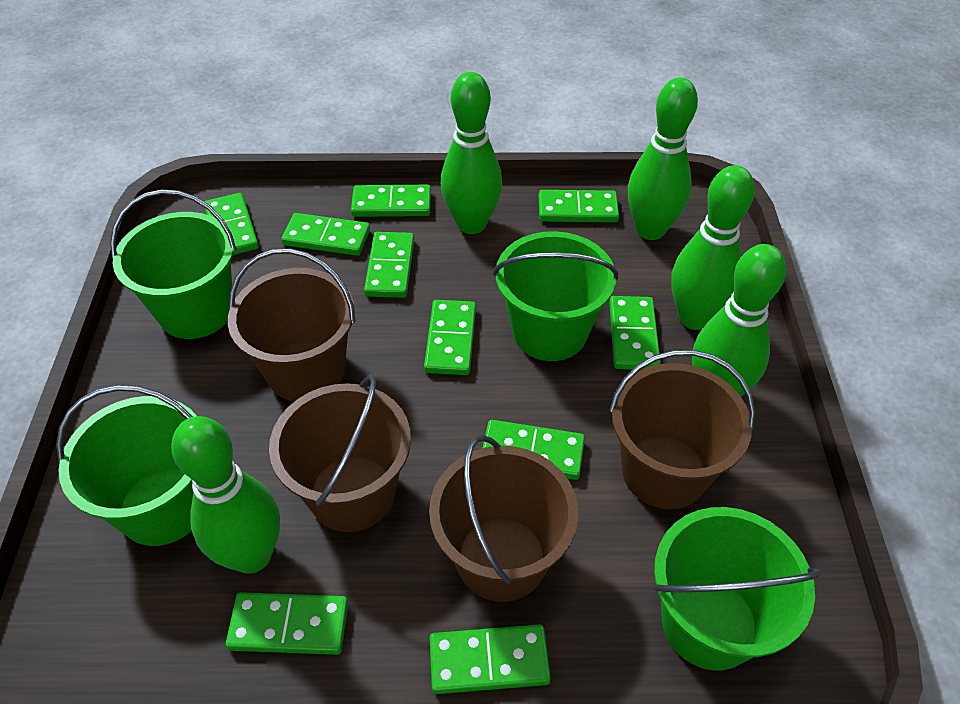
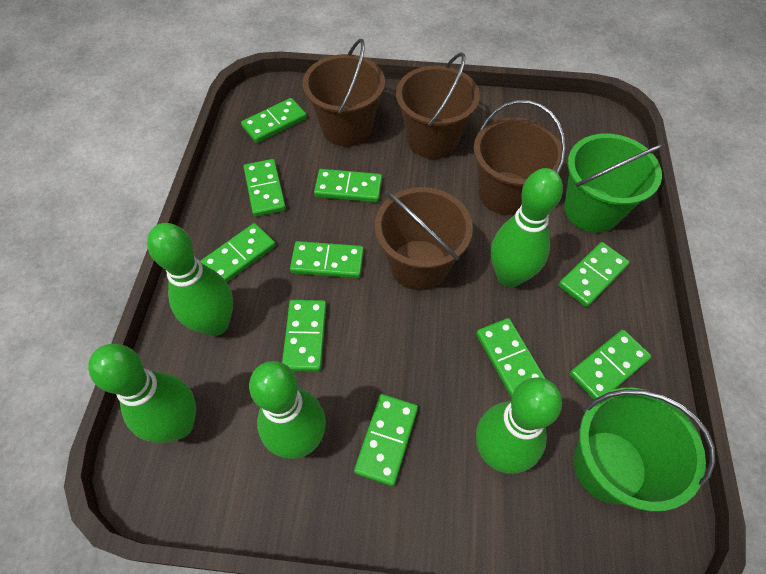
green bucket: [56,385,197,546] [110,189,236,339] [493,231,618,361] [653,507,820,671] = 4 -> [564,134,665,233] [574,388,715,512] = 2

